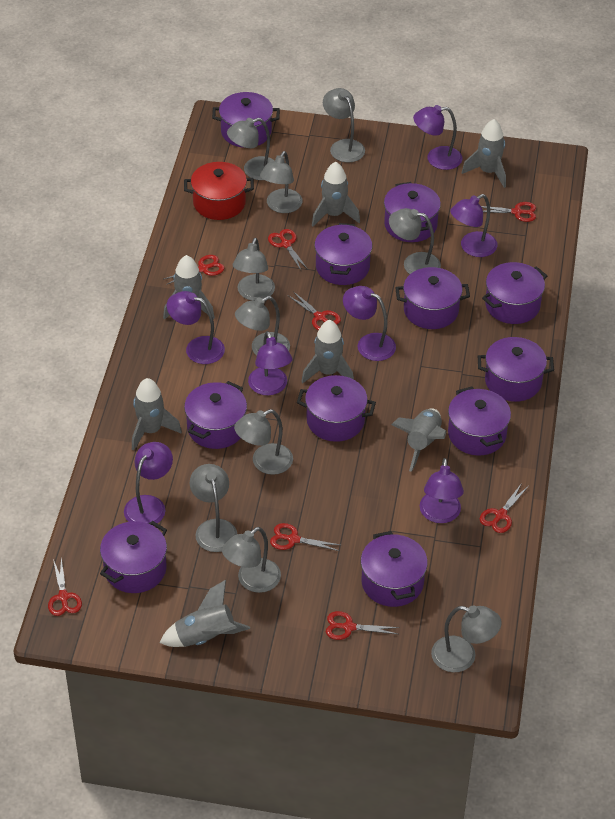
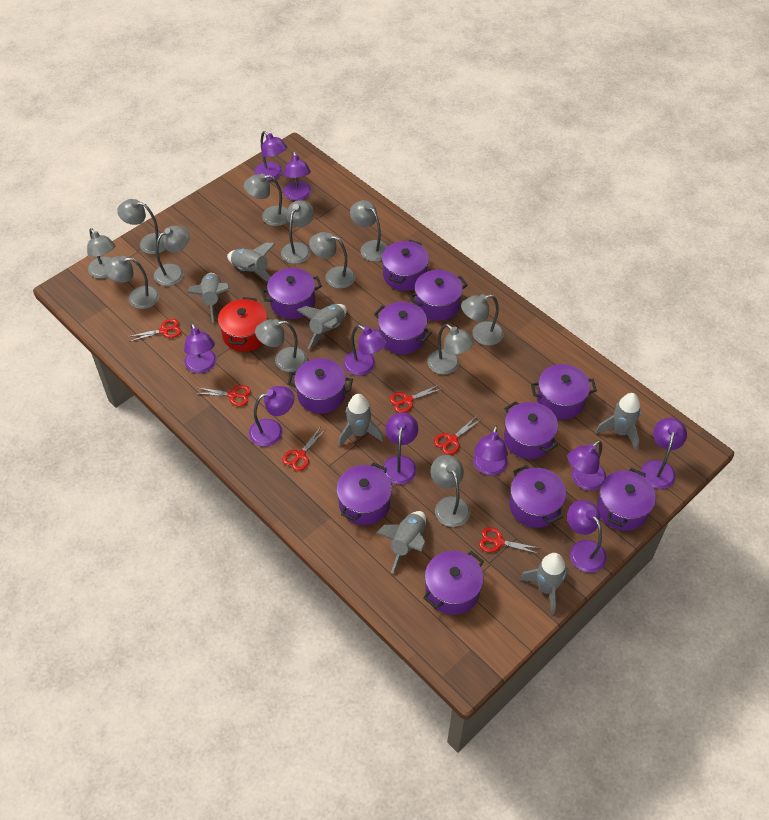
grey lamp: [190,464,237,552] [222,527,281,593] [227,118,275,180] [233,238,275,301] [234,409,293,475] [235,296,290,355] [260,151,302,213] [323,88,365,163] [389,208,441,274] [431,605,502,672] = 10 -> [87,228,115,279] [104,256,159,309] [117,199,166,254] [154,226,190,286] [244,174,288,226] [255,319,307,372] [281,200,314,264] [309,232,356,289] [350,200,388,262] [427,324,474,375] [431,455,470,527] [461,294,504,346] = 12
purple lamp: [124,442,173,524] [167,291,225,364] [248,331,293,395] [343,286,396,361] [413,105,462,170] [420,458,464,523] [450,194,497,257] = 7 -> [184,323,216,373] [249,386,294,447] [255,131,287,181] [283,151,311,201] [343,325,388,376] [382,413,418,484] [473,425,508,476] [567,440,606,491] [567,500,606,573] [641,418,687,489] = 10
red scissors: [48,557,82,616] [164,255,225,285] [268,229,307,270] [270,523,340,551] [289,291,341,331] [326,611,399,640] [480,483,529,533] [481,202,536,222] = 8 -> [128,319,181,342] [195,385,251,406] [282,428,326,471] [389,385,441,413] [434,417,482,455] [479,527,539,554] = 6

